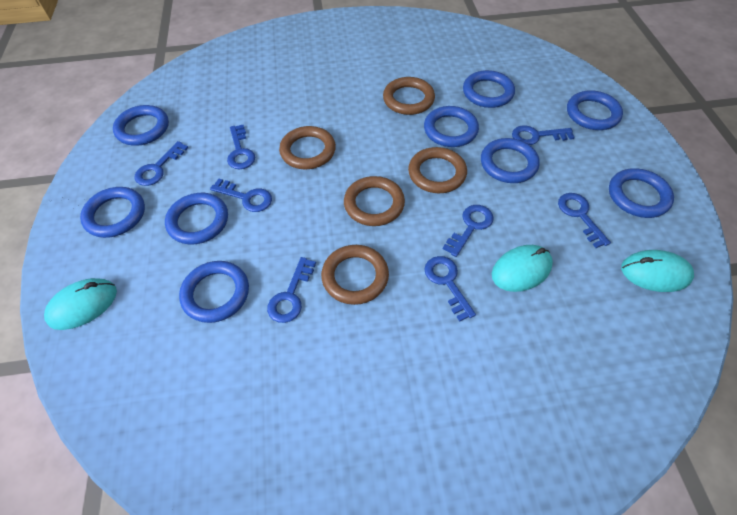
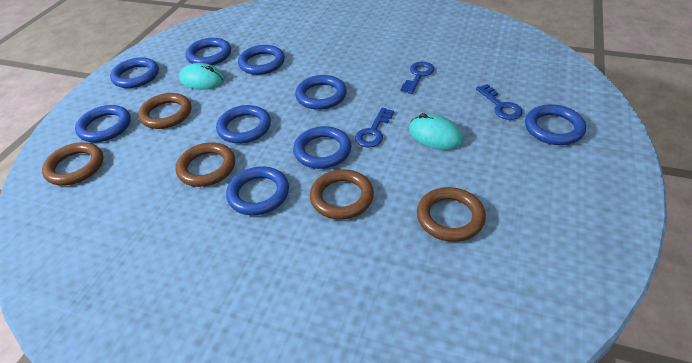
blue key: [135,141,188,186] [210,179,272,212] [227,125,255,169] [267,257,316,323] [424,256,476,321] [443,205,494,257] [512,125,575,145] [558,193,611,248] = 8 -> [355,108,394,148] [400,62,434,94] [476,84,523,120] = 3
turquoise mouse: [44,278,117,330] [492,245,553,292] [621,250,694,292] = 3 -> [179,63,225,89] [409,113,463,150] = 2

